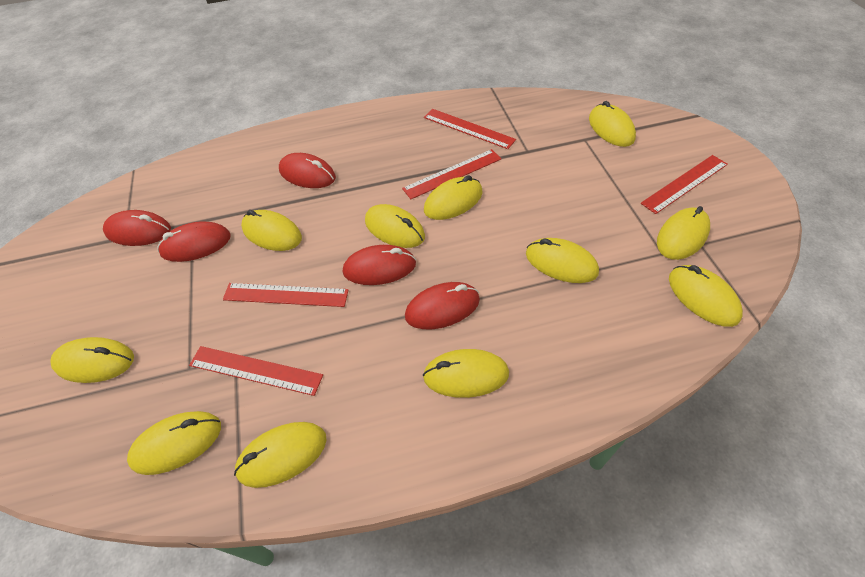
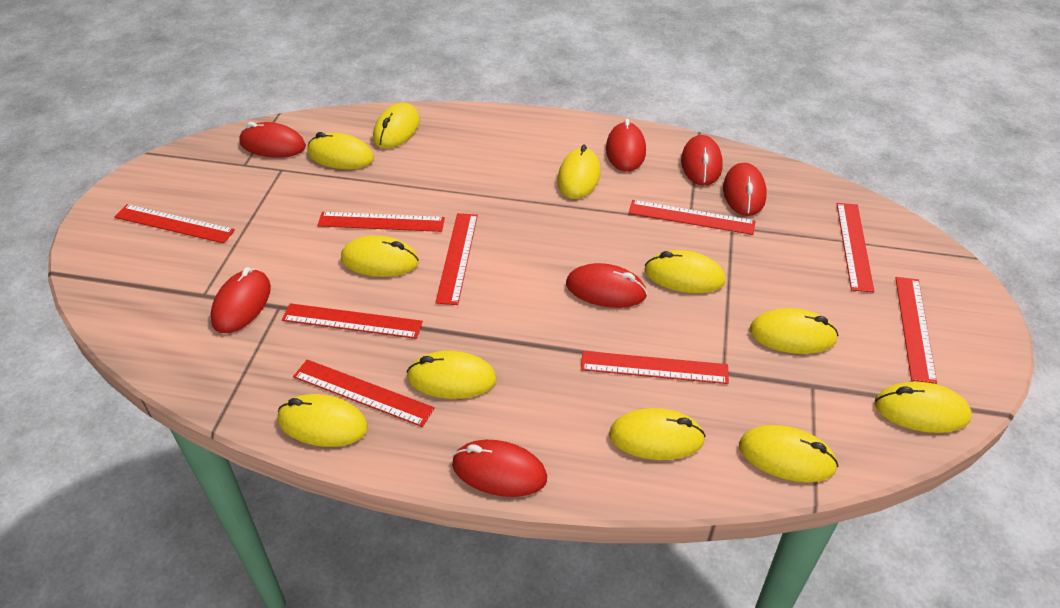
red mouse: [103,210,171,246] [158,221,231,262] [279,153,336,188] [343,245,416,285] [405,282,480,329] = 5 -> [210,267,271,333] [239,122,306,158] [452,440,547,497] [566,263,647,308] [606,119,646,172] [681,135,723,186] [723,163,767,216] = 7
red ruler: [189,346,323,396] [223,283,349,307] [402,149,501,199] [424,109,516,149] [641,155,728,214] = 5 -> [115,204,235,244] [282,303,423,339] [293,359,435,427] [317,212,445,232] [435,213,478,305] [581,351,729,384] [629,200,755,235] [837,203,875,292] [895,277,937,384] = 9

